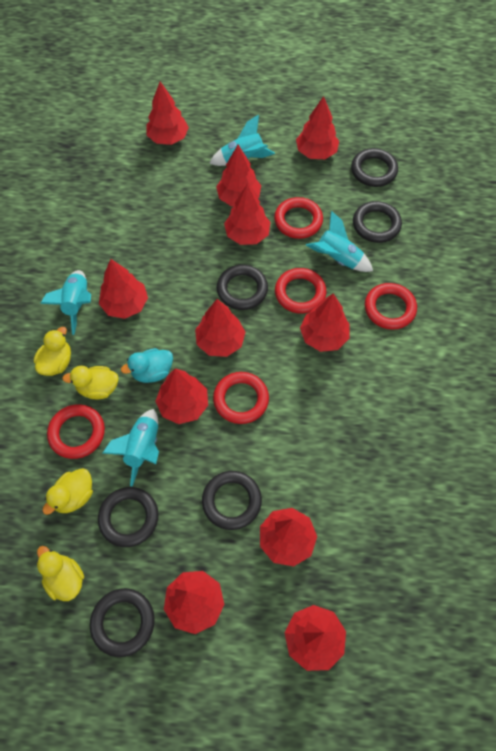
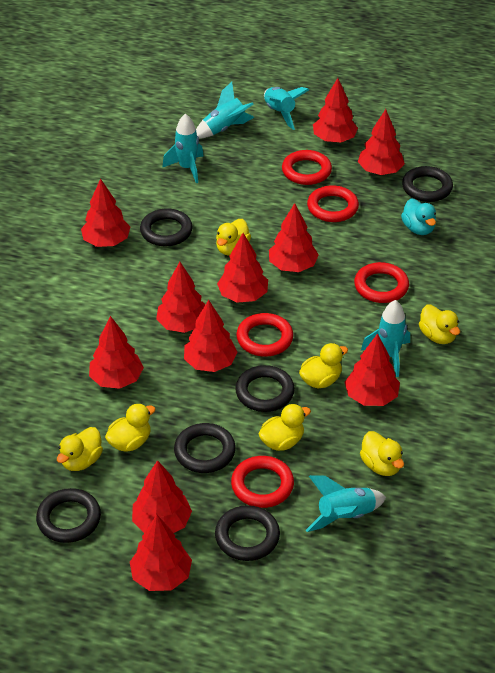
turquoise rocket: [40,270,91,335] [103,409,159,487] [209,114,275,166] [306,211,373,272] = 4 -> [162,114,204,183] [196,82,254,139] [264,87,309,130] [306,475,386,532] [361,300,410,377] = 5
yellow duck: [34,327,71,376] [36,546,84,601] [43,468,93,515] [62,366,119,399] = 4 -> [57,427,103,471] [105,403,156,452] [216,219,251,255] [259,404,311,451] [299,343,348,389] [360,431,404,476] [419,305,460,344] = 7

